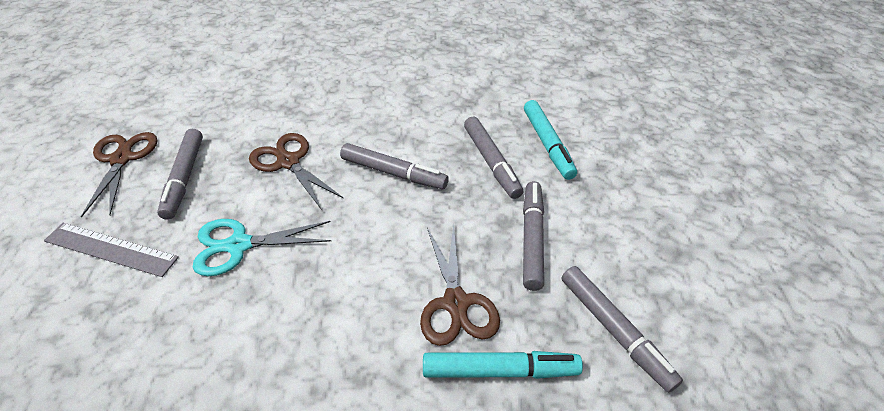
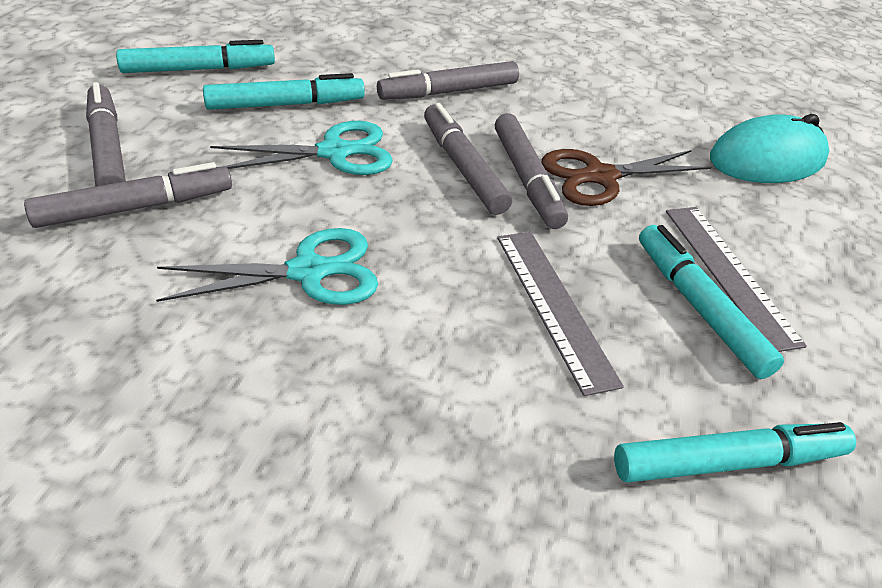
brown scissors: [81,132,157,217] [249,133,344,210] [420,224,500,346] = 3 -> [542,149,711,206] = 1
grey ruler: [44,223,179,277] = 1 -> [497,232,624,396] [666,207,807,352] = 2
turquoise marker: [423,351,583,379] [524,100,577,180] = 2 -> [116,40,275,73] [203,73,365,110] [614,422,856,482] [639,225,784,379] = 4
turquoise mouse: none = 0 -> [710,114,829,183] = 1
turquoise scissors: [193,219,331,277] = 1 -> [156,228,378,305] [210,121,393,175] = 2

